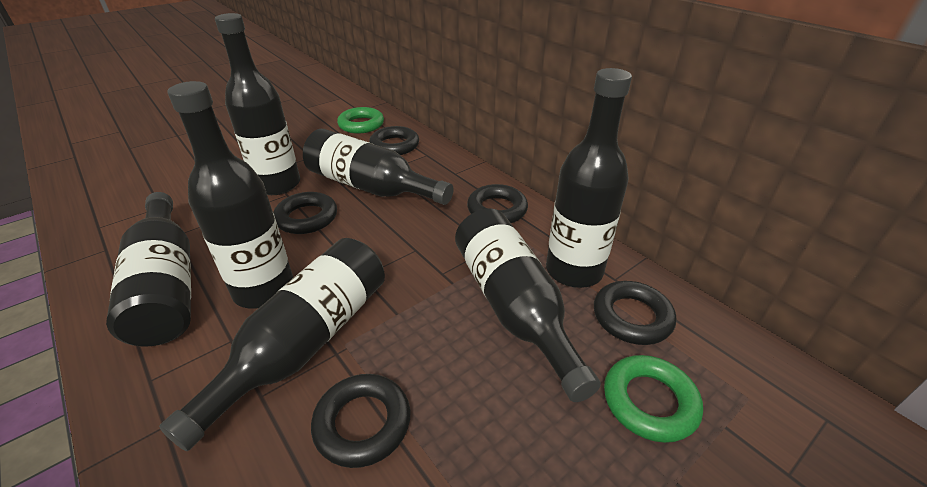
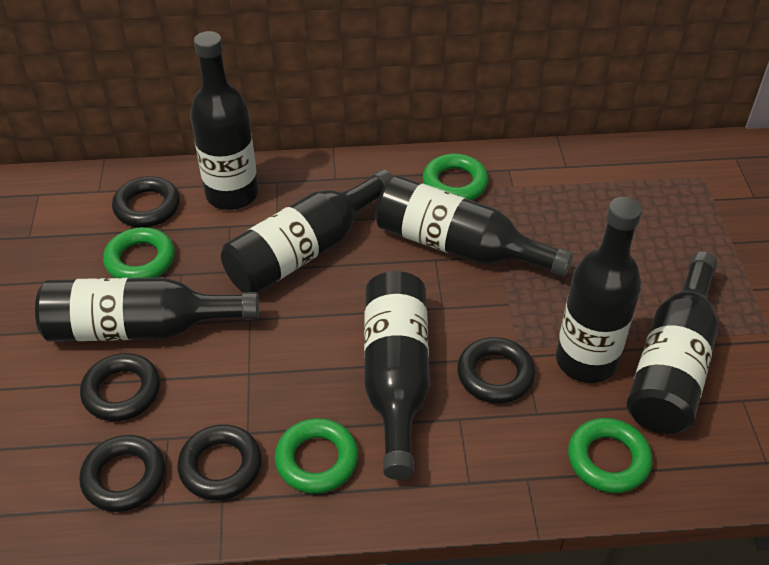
green ring: [337,107,384,134] [604,355,703,443] = 2 -> [103,227,175,278] [275,418,358,494] [423,153,488,200] [568,418,652,493] = 4

